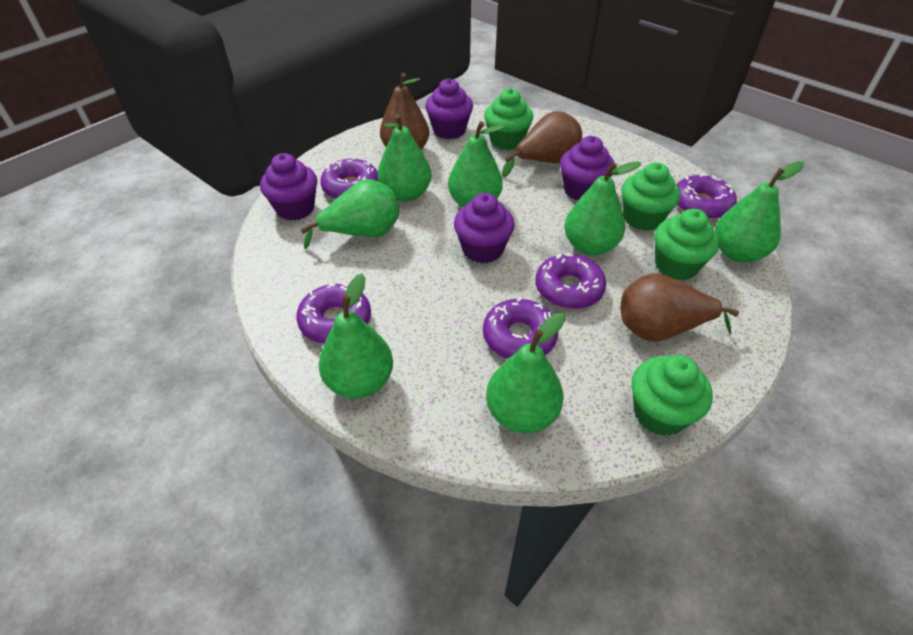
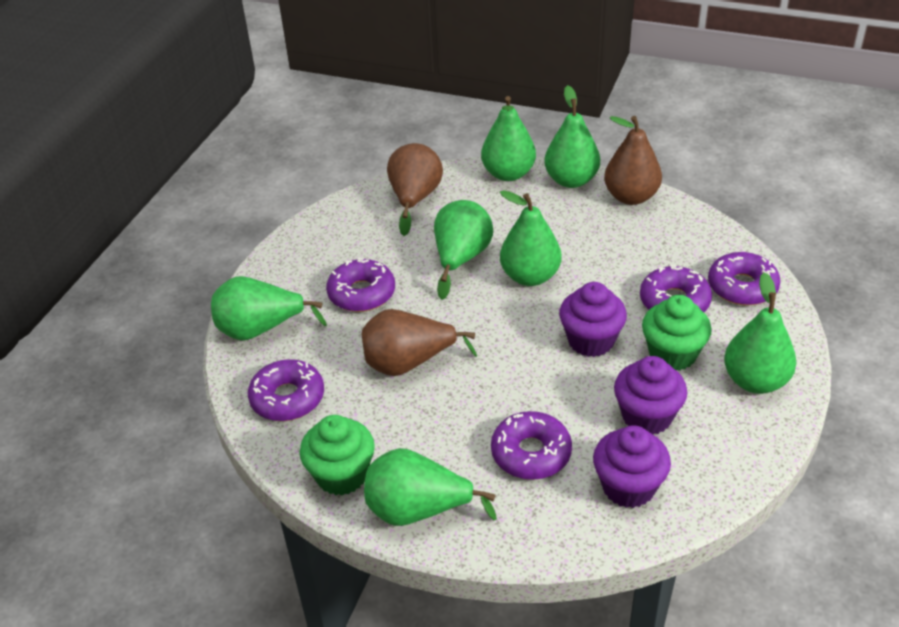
green cupcake: [484,88,533,150] [621,163,680,231] [631,355,713,436] [654,209,719,280] = 4 -> [300,415,375,495] [642,295,712,371] = 2
purple cupcake: [260,153,317,220] [425,78,473,139] [454,193,515,263] [560,136,614,200] = 4 -> [559,282,627,357] [593,425,671,508] [614,356,687,435] = 3

